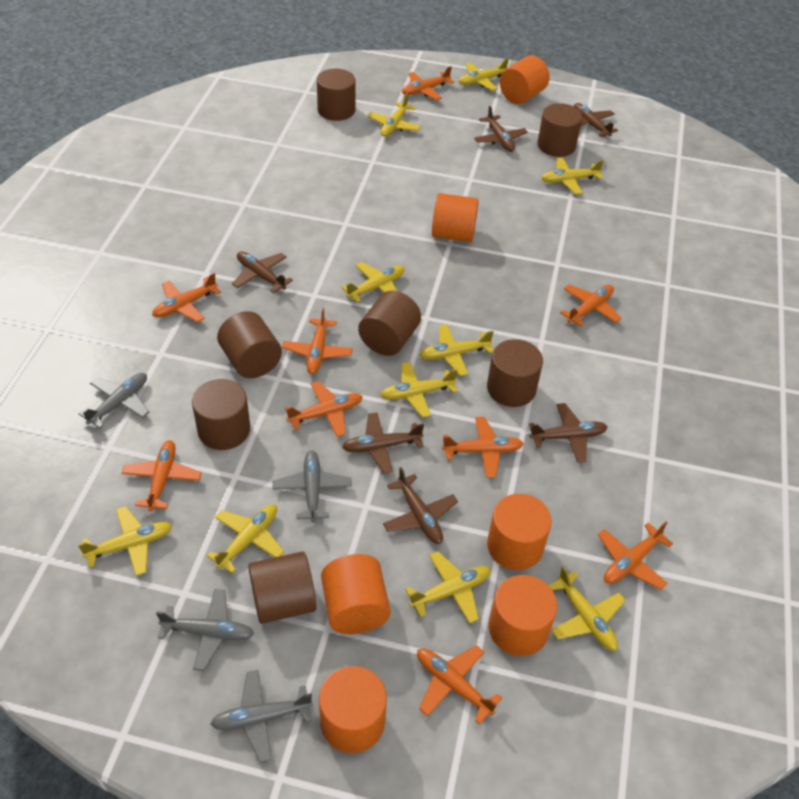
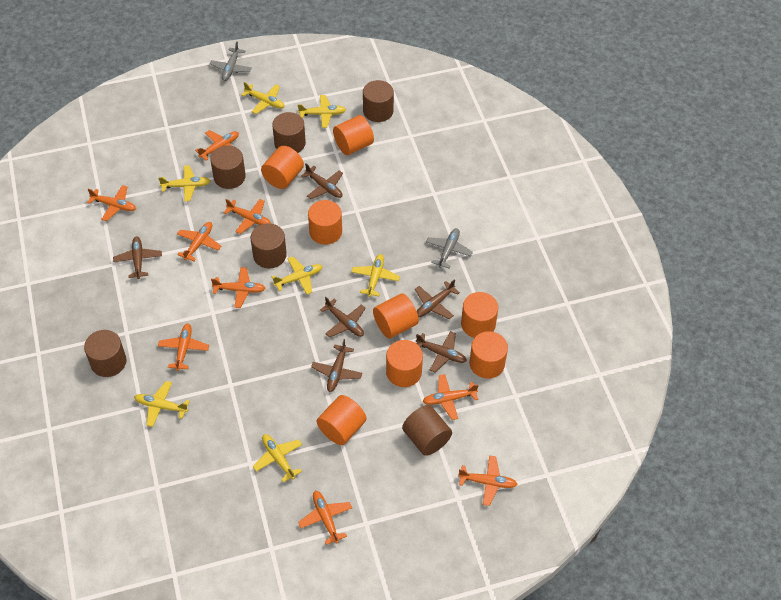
brown cylinder: [192,379,250,450] [217,311,282,378] [248,551,316,624] [317,69,356,121] [358,291,421,356] [487,339,543,407] [537,103,582,157] = 7 -> [84,330,127,377] [210,145,246,189] [251,223,287,268] [272,112,306,153] [363,80,394,122] [402,405,452,456] = 6
grey plane: [78,373,149,428] [156,589,254,671] [211,670,313,762] [273,450,352,522] = 4 -> [209,41,252,81] [426,228,473,269] = 2
orange cylinder: [319,666,387,753] [321,554,391,634] [432,193,479,242] [487,494,552,570] [489,575,557,656] [500,55,550,104] = 6 -> [261,146,304,189] [308,200,342,245] [317,395,367,445] [333,115,374,155] [373,294,419,339] [386,340,423,387] [461,292,498,338] [469,331,508,379] = 8
yellow plane: [78,506,173,576] [207,504,284,573] [342,262,405,303] [368,93,421,137] [381,362,458,417] [405,551,491,624] [419,325,494,376] [459,58,509,91] [541,158,604,194] [548,566,626,651] = 10 -> [134,381,190,427] [158,165,210,202] [241,82,285,114] [253,434,302,482] [272,257,323,295] [298,95,346,128] [351,254,400,297] = 7

